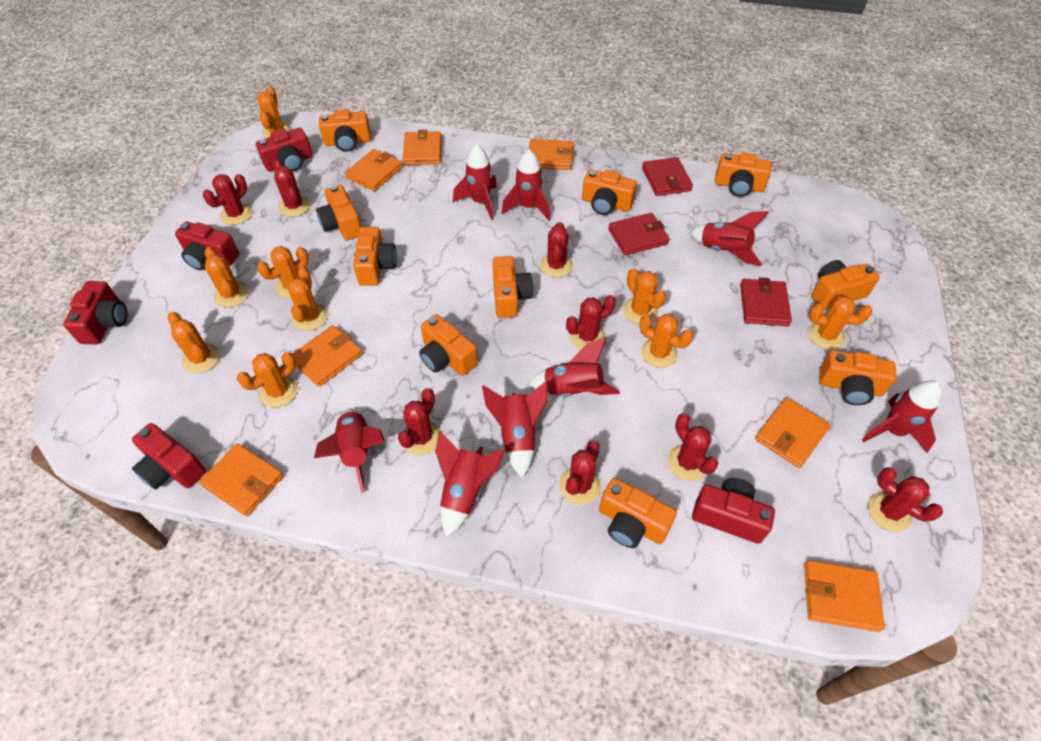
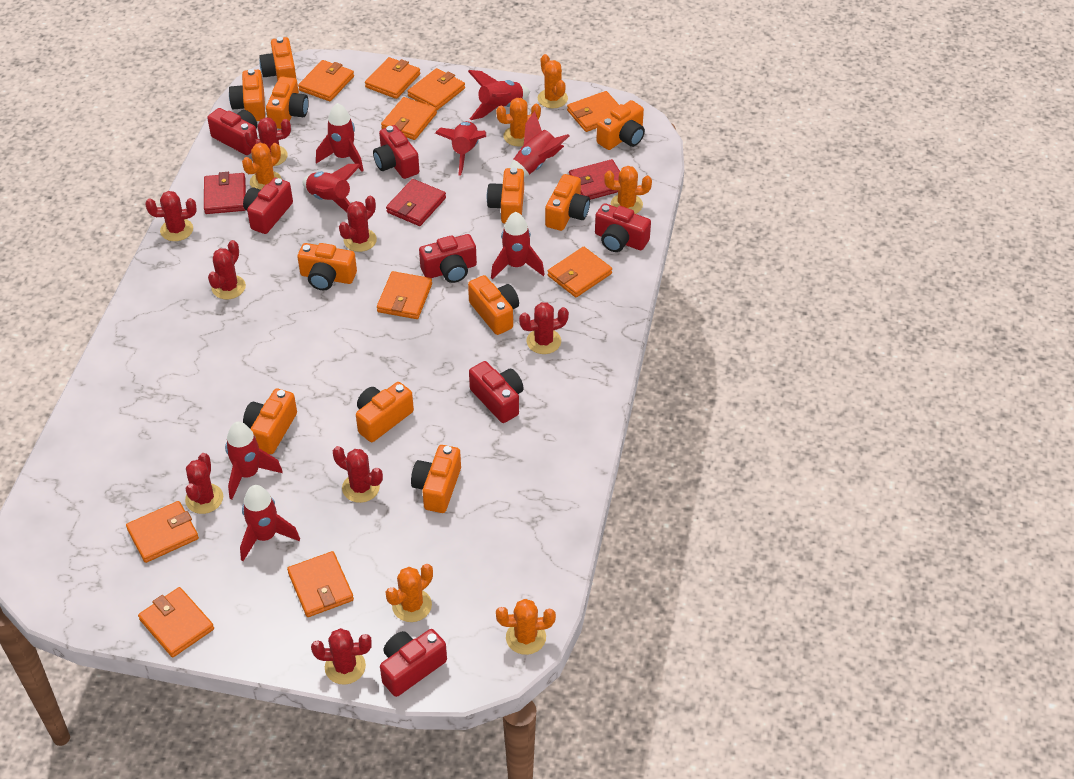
orange cactus: [168,312,220,373] [205,247,249,308] [237,352,298,408] [257,86,291,138] [257,246,309,299] [288,267,328,331] [623,268,666,324] [639,314,693,368] [808,296,872,350] = 9 -> [242,143,282,190] [386,564,433,622] [496,98,541,146] [496,599,556,655] [538,54,568,108] [604,166,652,214] = 6
orange camera: [316,185,361,241] [319,109,371,152] [353,227,397,286] [419,314,478,376] [492,256,533,318] [582,169,637,215] [599,478,677,548] [715,152,772,197] [811,260,880,310] [819,350,897,405] = 10 -> [229,69,265,121] [243,388,297,454] [259,37,296,81] [266,77,309,129] [298,243,357,290] [356,382,414,442] [411,445,461,513] [468,275,519,335] [487,168,524,224] [545,174,590,231] [596,100,645,150] = 11
orange wallet: [199,443,284,516] [293,325,363,387] [345,149,403,191] [403,129,441,165] [529,139,574,170] [755,397,831,468] [804,560,885,632] = 7 -> [126,501,199,563] [138,587,214,657] [287,551,354,617] [298,60,354,101] [365,57,420,99] [377,271,432,319] [381,97,437,140] [407,68,465,111] [548,247,612,297] [567,91,619,132] = 10
red camera: [63,281,127,344] [132,423,206,490] [175,222,239,270] [256,128,312,172] [692,478,775,544] = 5 -> [207,108,258,155] [243,178,293,234] [373,125,419,179] [380,629,447,697] [419,234,477,283] [469,361,523,423] [595,203,651,252] = 7

